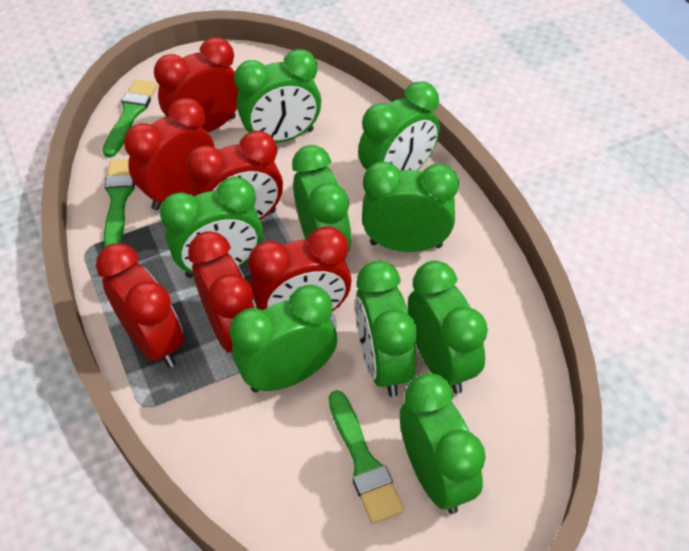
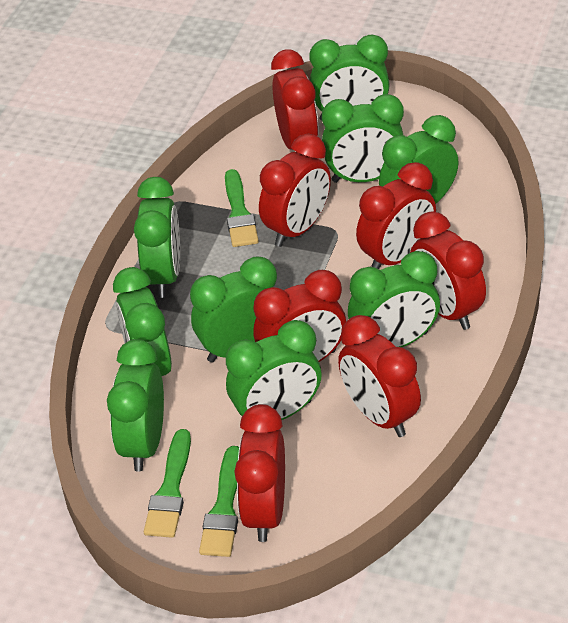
red clock: [96,243,184,368] [124,98,215,210] [154,37,239,132] [186,131,283,220] [188,231,256,353] [248,226,352,311] = 6 -> [234,404,285,542] [254,270,346,362] [259,134,331,247] [271,50,319,150] [338,315,421,437] [356,162,436,269] [410,211,486,330] = 7

